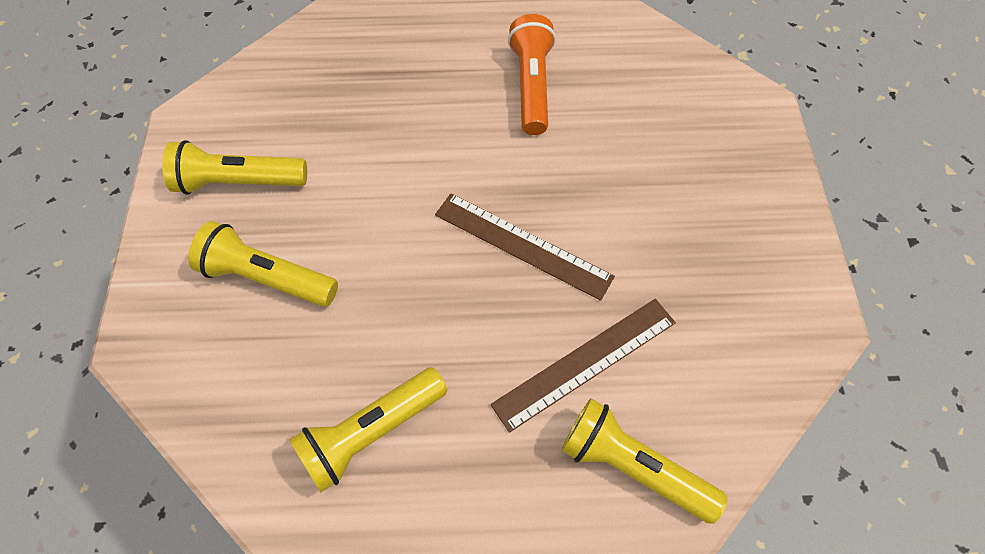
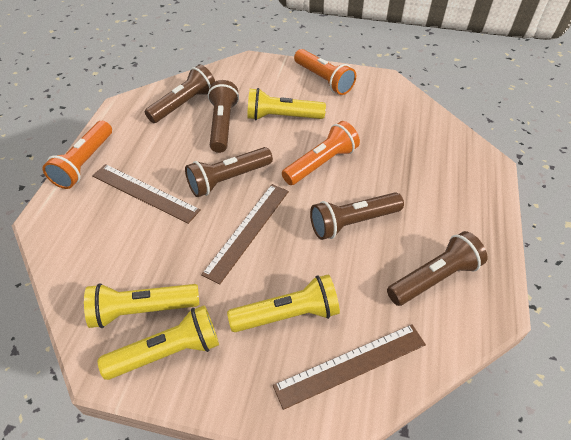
brown flashlight: none = 0 -> [145,65,215,123] [185,147,273,197] [208,80,239,153] [310,192,404,240] [387,231,487,306] = 5
brown ruler: [435,194,615,301] [490,299,676,433] = 2 -> [92,164,201,224] [201,184,289,285] [273,324,426,410] = 3
orange flashlight: [508,14,556,135] = 1 -> [43,121,112,189] [282,121,360,185] [294,49,356,95] = 3

